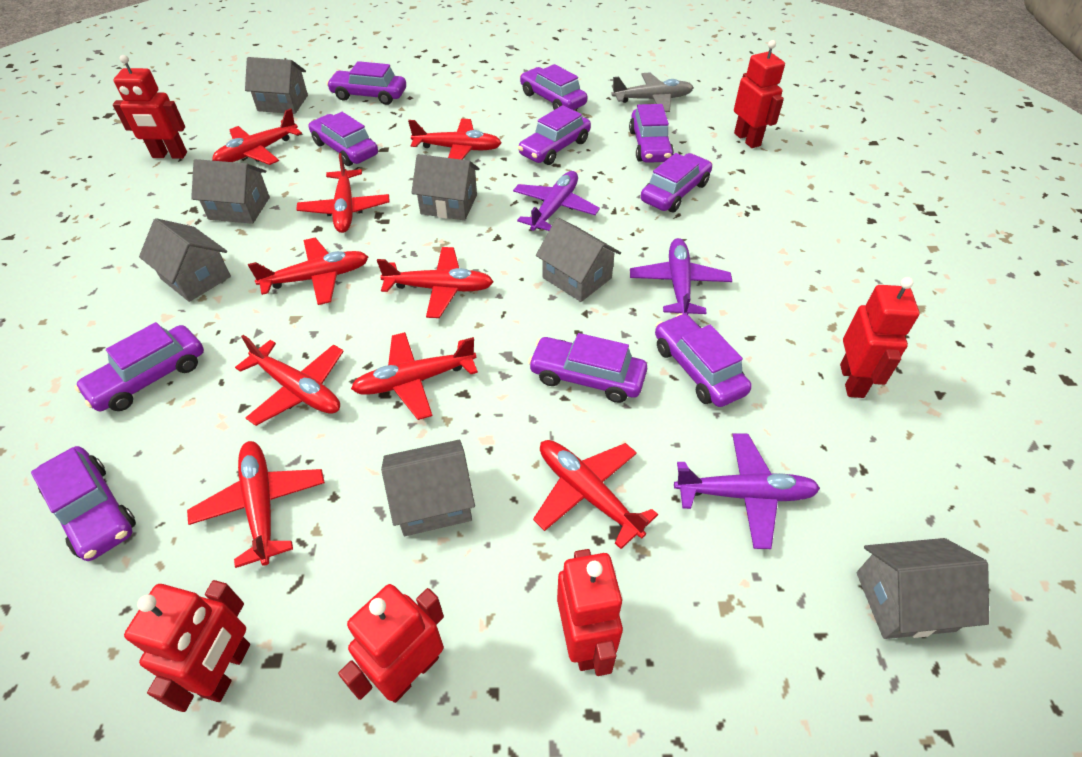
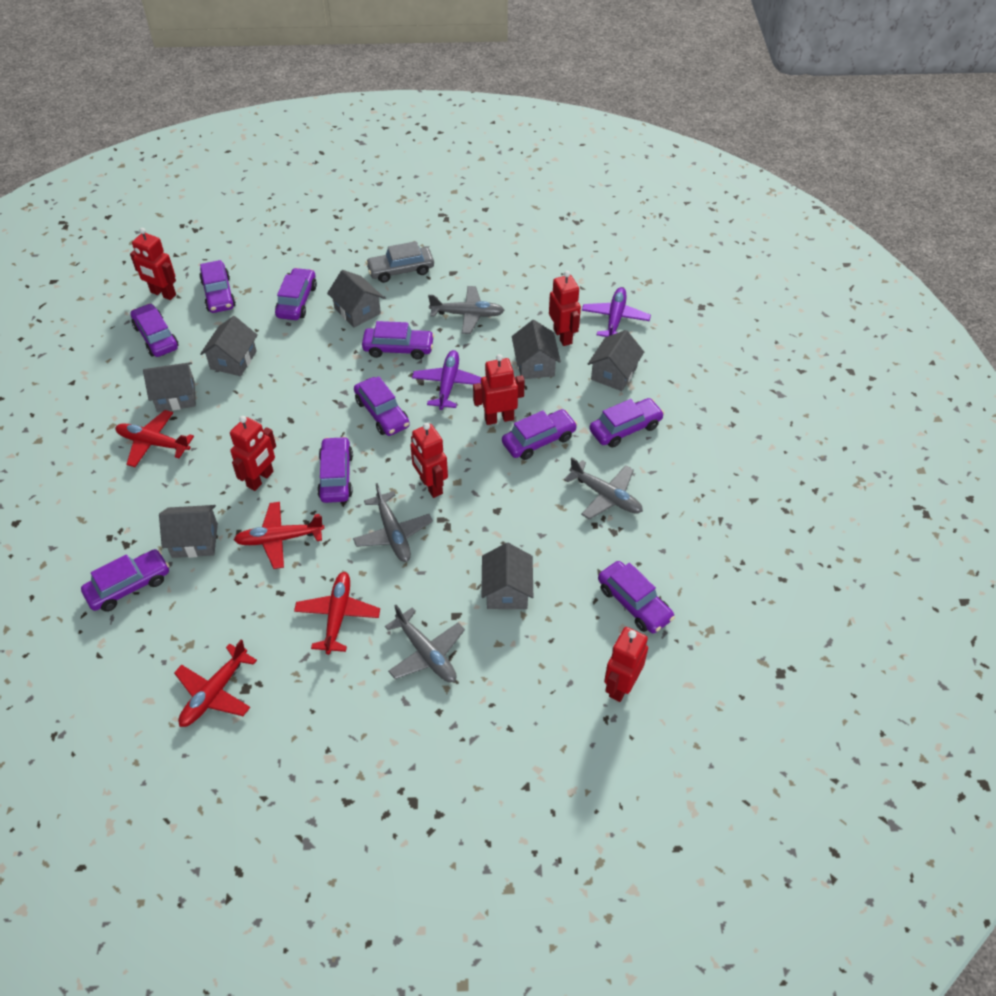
grey car: none = 0 -> [366,241,434,283] = 1
grey plane: [611,72,694,112] = 1 -> [353,483,433,562] [385,605,465,682] [428,286,505,334] [564,458,643,520] = 4
purple plane: [513,171,600,231] [630,238,732,315] [674,433,820,549] = 3 -> [412,350,482,410] [582,287,651,337] = 2
red plane: [187,441,325,568] [212,108,302,165] [235,335,344,426] [248,238,368,305] [296,153,389,233] [351,332,478,420] [377,247,494,318] [408,119,502,160] [533,440,658,549] = 9 -> [115,410,194,467] [174,639,257,727] [234,502,325,569] [294,572,380,655] = 4

